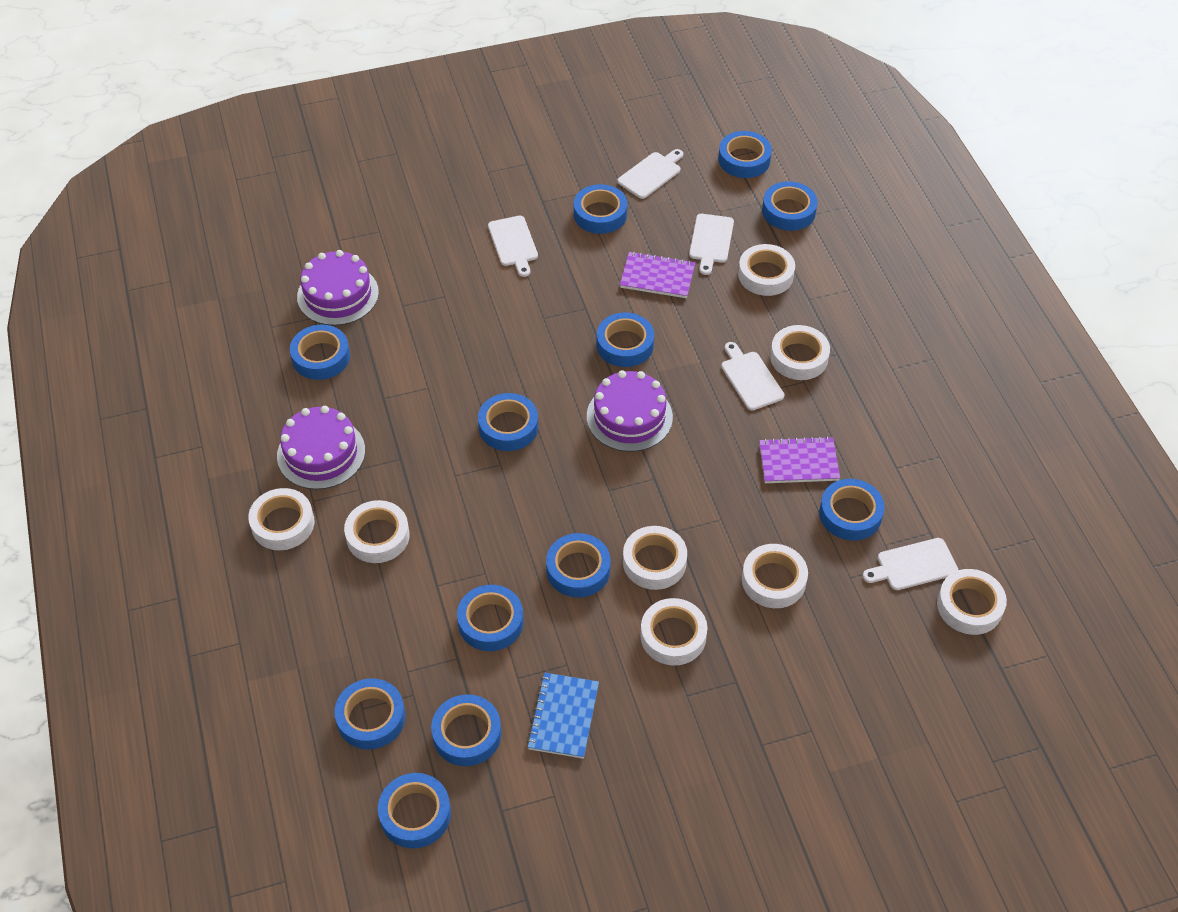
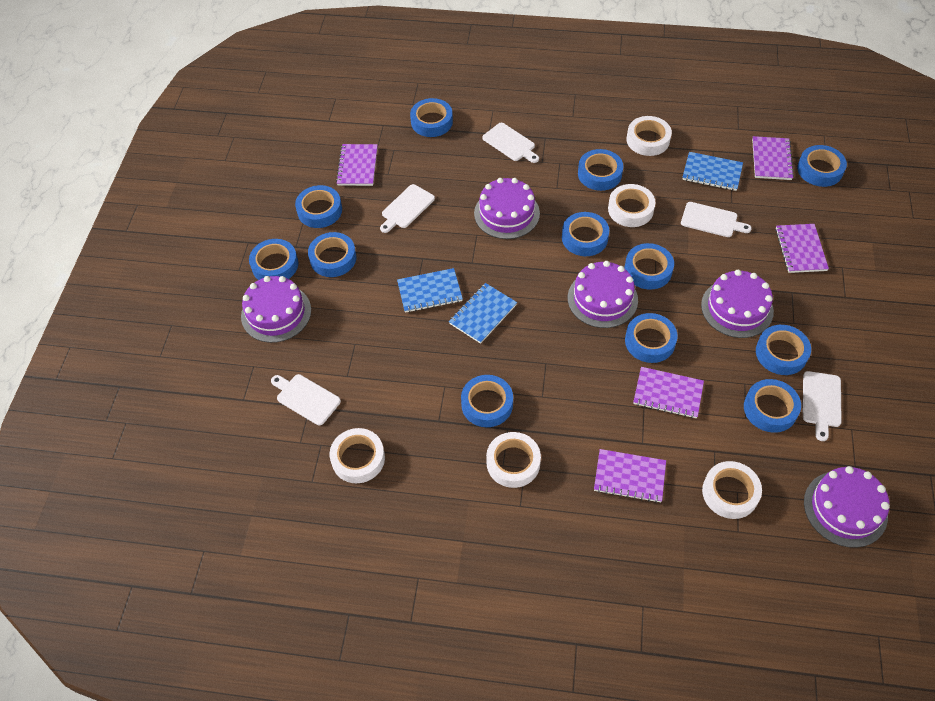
blue notebook: [527,673,599,759] = 1 -> [397,268,463,313] [449,283,517,344] [682,152,743,191] = 3
purple cake: [277,406,365,490] [297,250,379,326] [587,370,673,452] = 3 -> [241,276,311,343] [474,178,540,239] [568,261,638,328] [701,270,774,338] [804,466,890,548] = 5
purple notebook: [620,251,695,298] [759,436,840,483] = 2 -> [336,144,378,186] [594,449,666,503] [633,367,704,418] [752,136,794,180] [775,224,829,273] = 5
white tape: [248,488,314,550] [344,500,410,563] [623,526,687,590] [640,598,707,666] [738,244,795,296] [742,544,808,608] [770,325,830,380] [937,569,1007,635] = 8 -> [330,428,385,483] [486,432,541,488] [608,184,655,227] [627,116,672,156] [702,461,762,519] = 5

